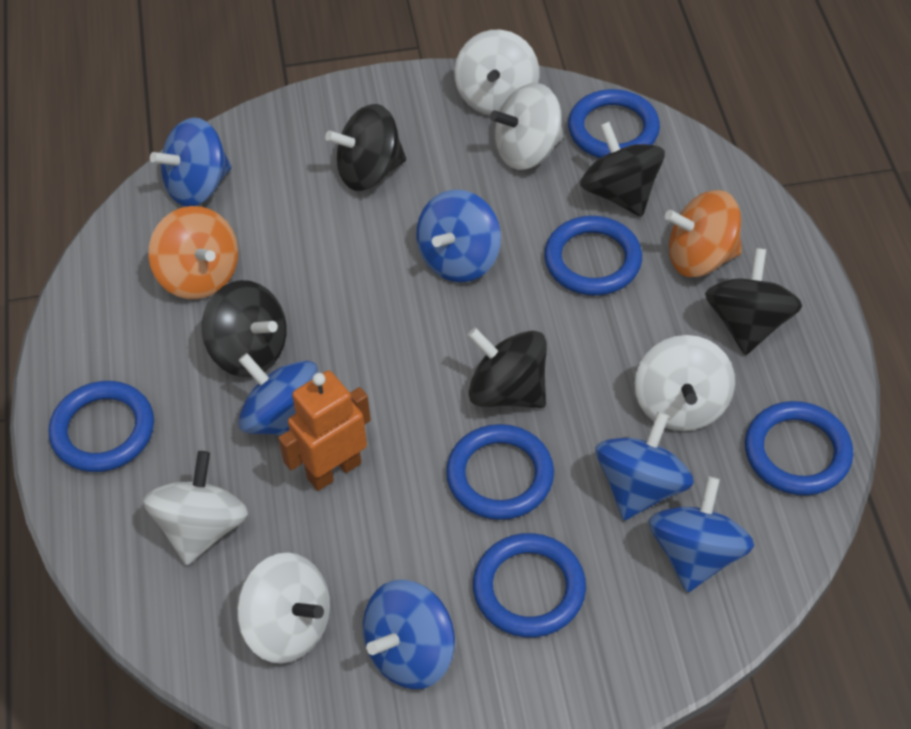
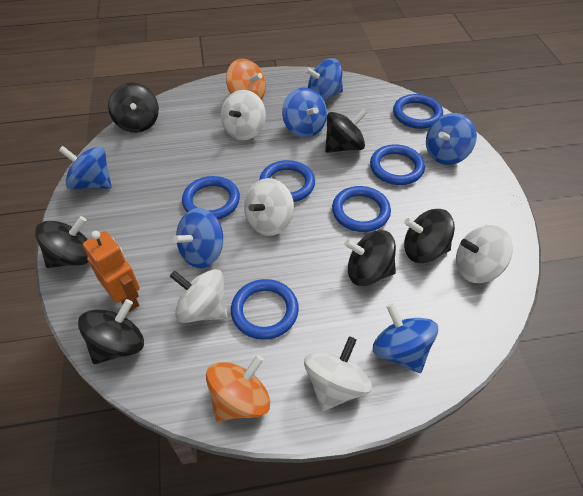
black spinning top: [202,280,287,377] [325,104,406,191] [468,328,547,408] [580,122,665,217] [705,248,802,355] = 5 -> [35,216,89,268] [78,299,144,364] [108,83,159,133] [325,109,367,153] [344,230,396,286] [404,209,455,263] = 6

